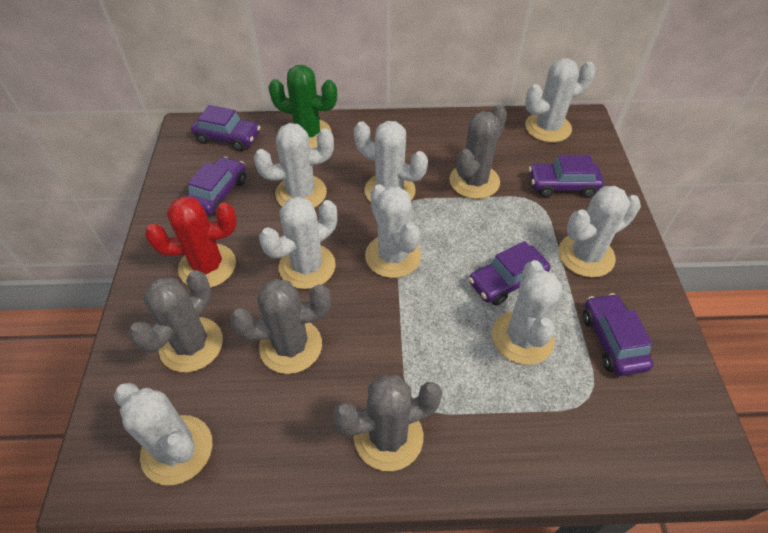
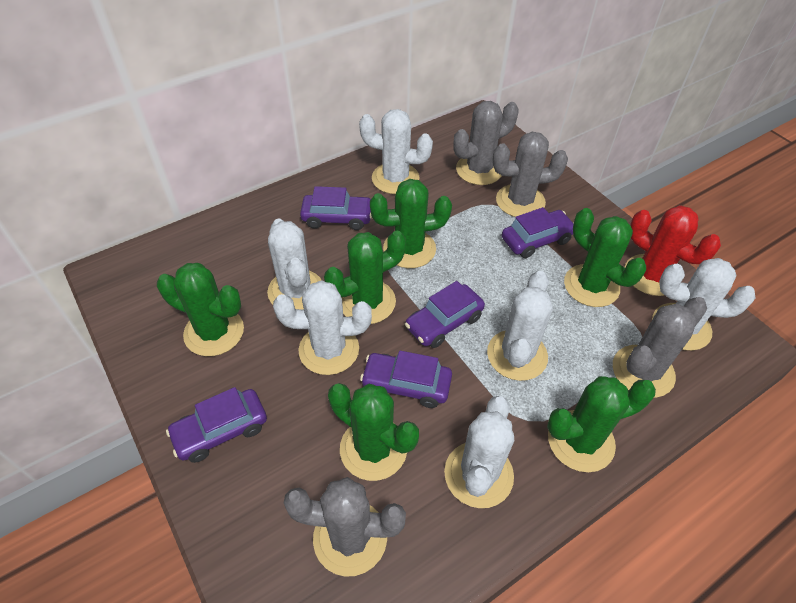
green cactus: [268,65,337,149] = 1 -> [157,263,244,356] [324,230,406,324] [328,383,419,481] [370,179,452,268] [547,376,656,472] [564,208,646,307] = 6
white cactus: [114,383,213,485] [254,123,334,208] [259,196,337,289] [354,121,428,202] [365,184,421,278] [492,260,563,365] [525,58,595,143] [558,186,641,278] = 8 -> [267,218,321,309] [273,280,372,375] [359,109,433,194] [444,396,514,508] [487,271,553,381] [652,258,756,351] = 6

